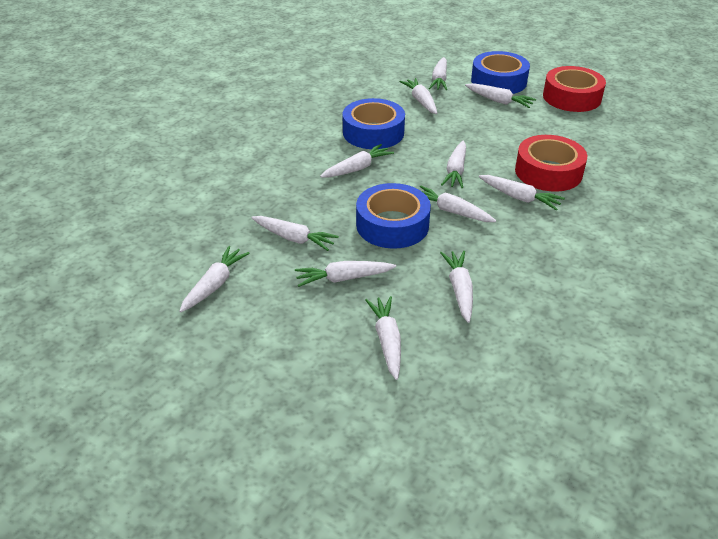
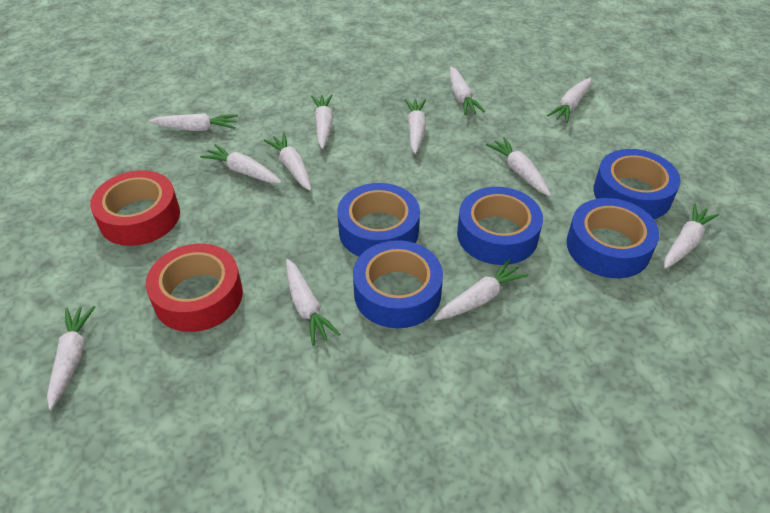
blue tape: [342,98,405,149] [356,183,431,249] [471,51,530,94] = 3 -> [337,183,420,257] [353,240,443,328] [457,187,543,265] [566,198,659,278] [593,149,680,219] = 5

